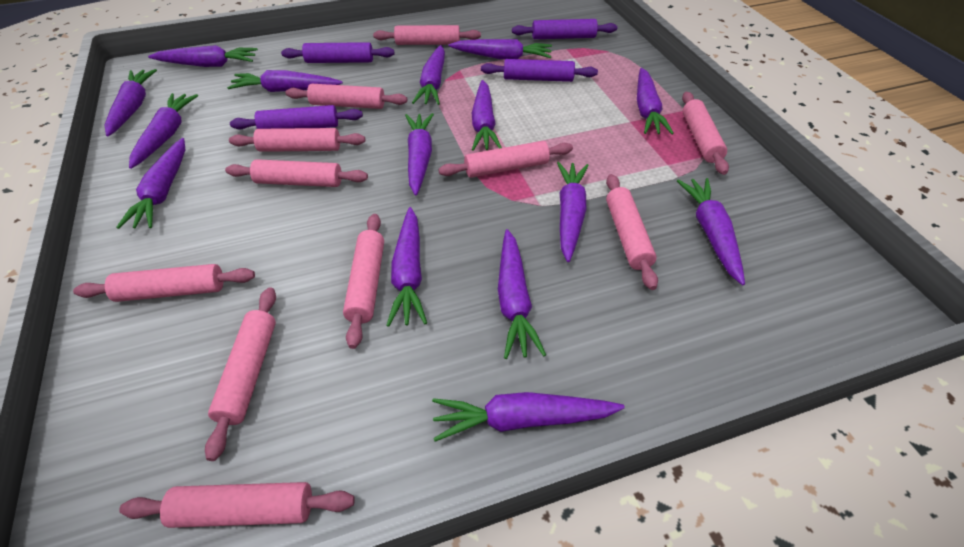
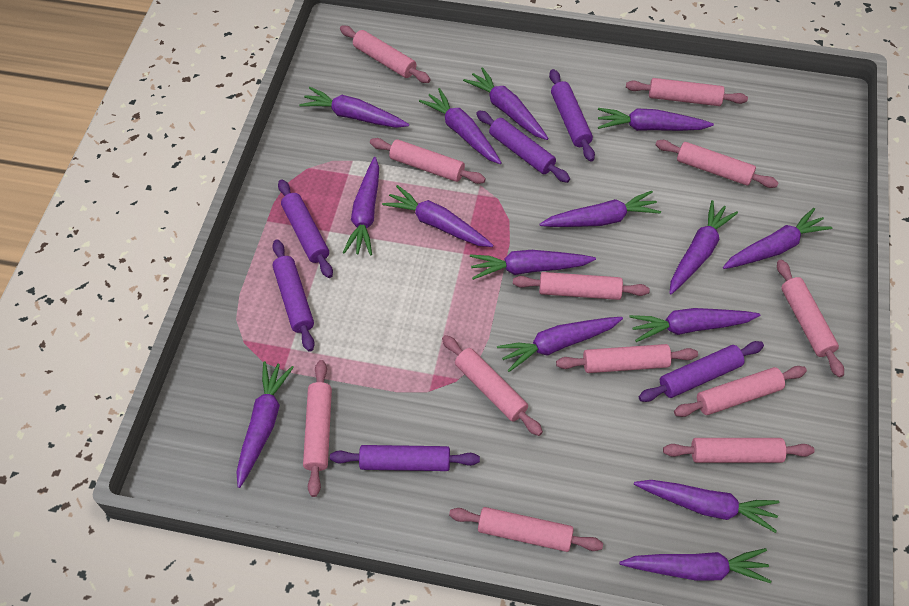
pink rolling pin: [73,264,255,302] [119,482,355,528] [205,287,276,461] [225,159,368,187] [229,128,365,152] [285,84,407,109] [343,214,384,349] [373,25,481,45] [438,141,573,178] [606,174,658,290] [682,92,729,175] = 11 -> [303,360,332,497] [340,26,431,83] [370,138,486,184] [442,335,543,436] [449,507,603,552] [513,272,650,300] [556,344,698,373] [626,78,748,106] [656,140,779,188] [663,438,814,463] [674,366,807,417] [777,260,844,377] = 12
purple rolling pin: [230,105,363,129] [281,42,394,63] [481,59,598,82] [512,19,617,39] = 4 -> [272,239,315,352] [278,179,333,278] [330,445,480,471] [476,110,570,183] [549,69,595,161] [639,341,764,402] = 6

